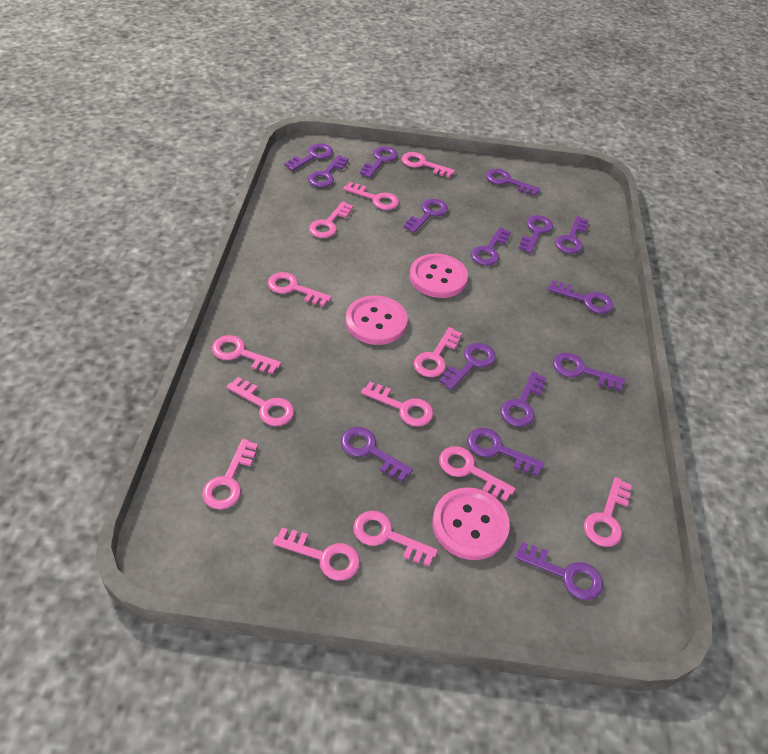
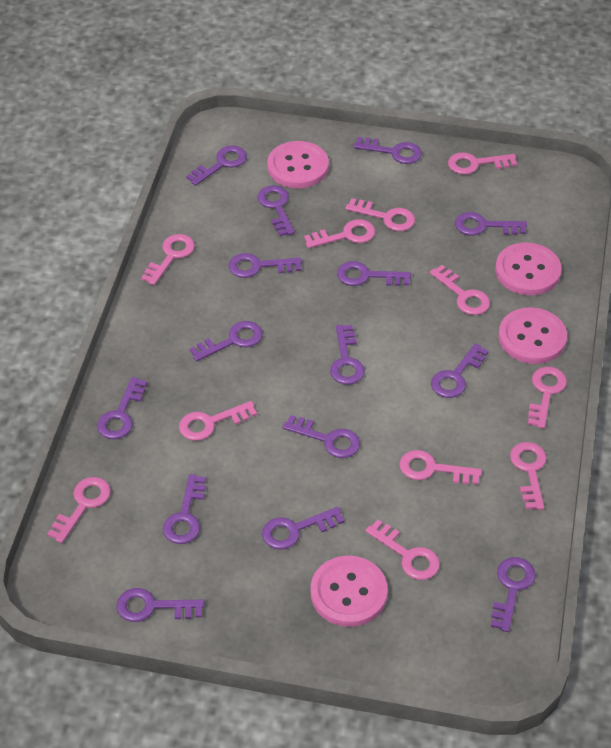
pink button: [346,295,408,345] [410,254,468,298] [432,487,510,560] = 3 -> [268,141,329,188] [311,556,388,627] [495,243,562,295] [498,307,567,364] = 4
pink key: [202,439,258,509] [212,335,281,374] [227,377,294,426] [268,272,332,307] [273,528,360,581] [309,201,353,238] [343,182,399,210] [353,511,438,566] [361,382,433,426] [401,152,455,178] [414,327,462,377] [439,446,516,501] [584,477,632,547] = 13 -> [47,477,111,543] [141,234,195,285] [179,401,257,441] [304,219,375,248] [345,198,415,231] [366,520,440,580] [400,450,482,485] [430,265,490,315] [448,152,517,175] [510,442,546,510] [528,367,567,429] = 11

